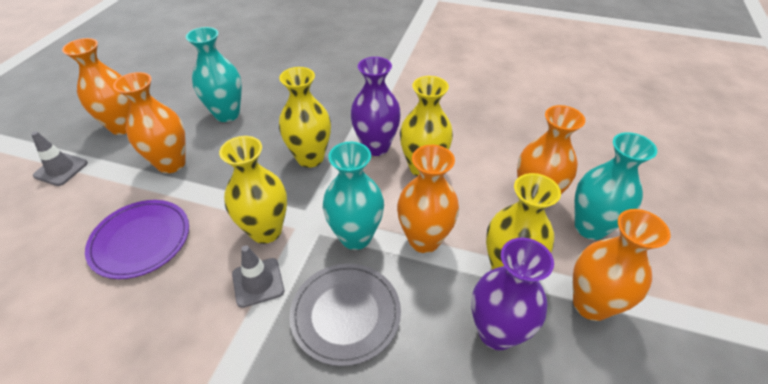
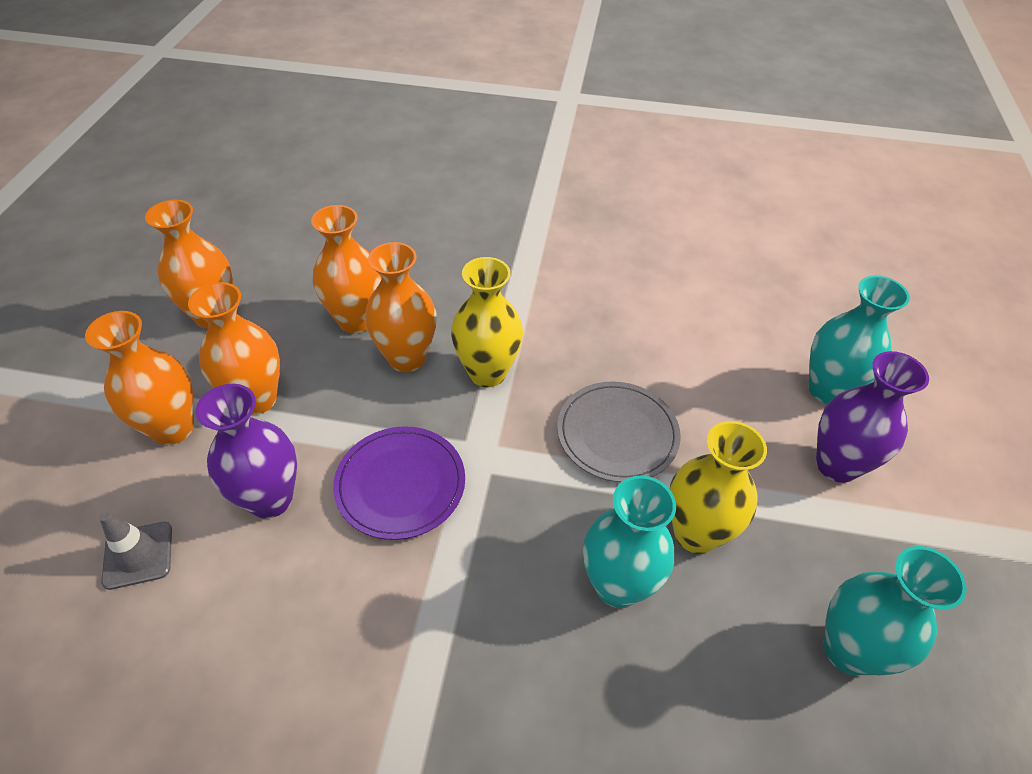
grey traffic cone: [31,131,88,186] [232,245,284,308] = 2 -> [99,512,172,590] = 1
yellow vase: [219,136,287,244] [279,67,331,168] [400,76,453,176] [486,173,561,269] = 4 -> [451,257,523,387] [670,421,767,554] = 2

